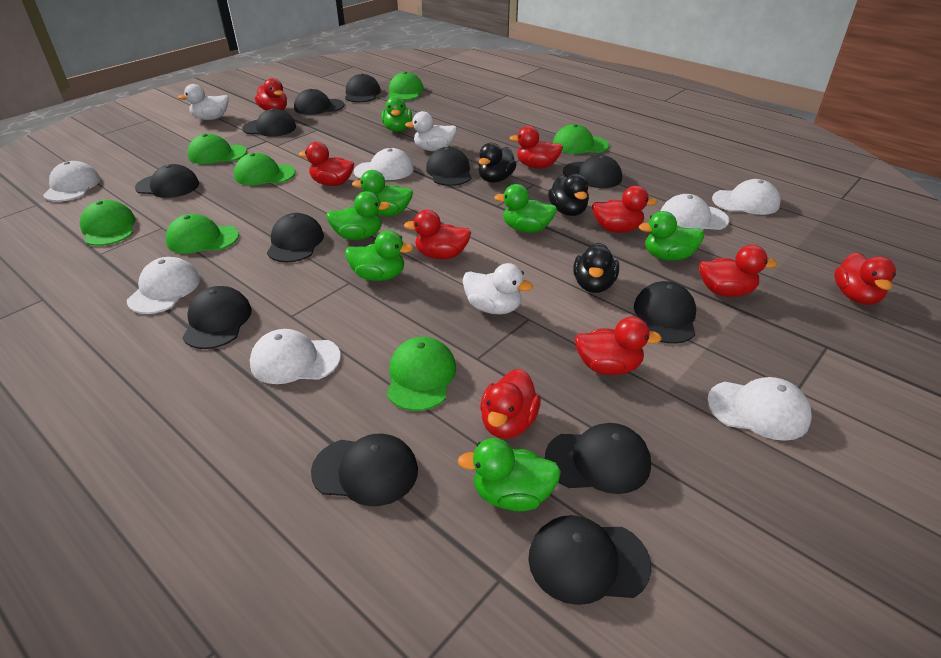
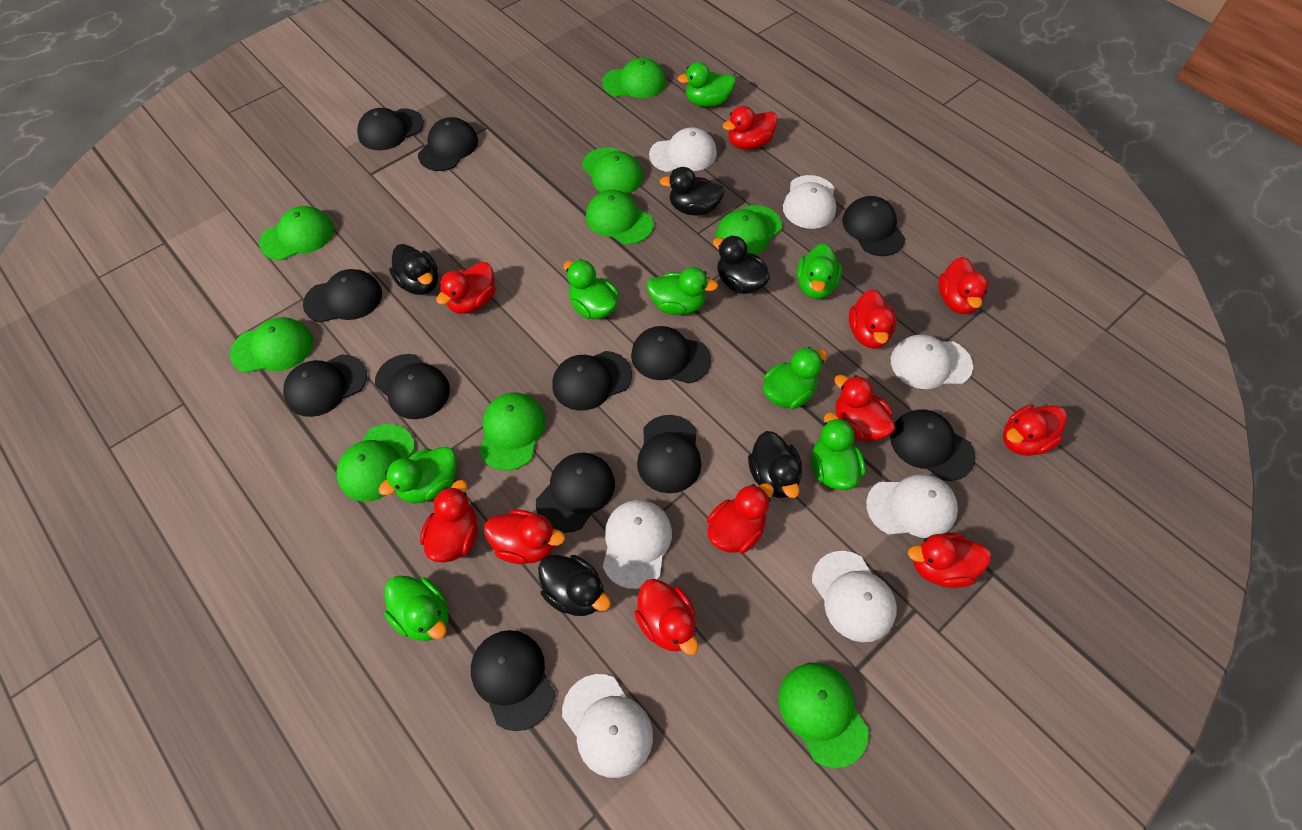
black duck: [478,143,517,183] [548,174,589,216] [573,243,619,293] = 3 -> [389,244,438,295] [538,555,611,616] [660,167,725,216] [713,235,770,294] [748,431,802,498] = 5
green cap: [80,200,136,246] [166,214,239,254] [187,134,247,164] [234,153,295,185] [387,337,456,411] [388,72,424,100] [553,124,609,154] = 7 -> [230,317,313,373] [259,206,334,260] [336,424,415,501] [479,393,546,470] [582,147,643,194] [586,190,653,244] [602,58,666,98] [715,205,782,255] [778,663,869,768] = 9
green duck: [326,191,390,240] [345,230,414,281] [352,170,413,216] [381,96,412,132] [457,438,561,511] [494,184,557,233] [639,211,704,261] = 7 -> [378,447,456,503] [384,575,448,641] [563,259,619,319] [647,267,718,315] [677,62,736,107] [763,347,828,409] [797,243,842,299] [812,412,865,490] = 8
red duck: [255,78,287,111] [299,142,354,186] [404,210,471,259] [480,369,541,439] [509,126,563,168] [575,317,662,375] [592,186,658,233] [699,245,777,297] [834,252,896,305] = 9 -> [420,480,478,563] [436,262,496,314] [484,509,565,564] [634,579,699,655] [707,483,774,553] [723,106,778,150] [834,375,895,441] [849,289,897,349] [908,533,991,588] [938,257,989,314] [1003,405,1067,456] = 11
white duck: [178,84,229,120] [405,111,457,151] [463,263,533,314] = 3 -> none = 0

